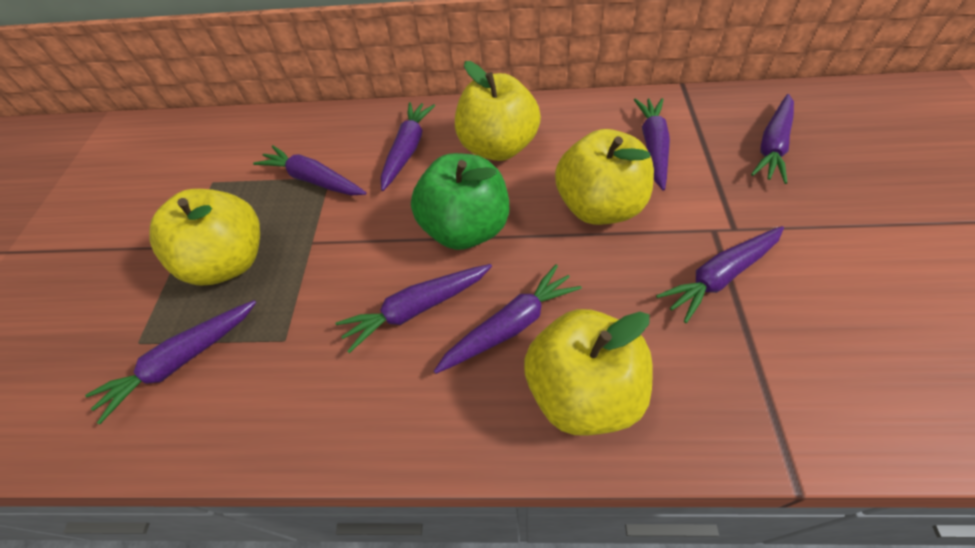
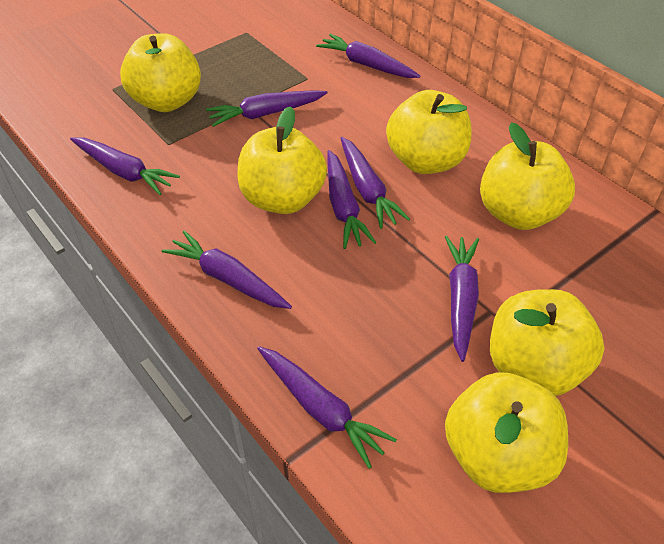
green apple: [411,153,509,250] = 1 -> none = 0
yellow apple: [149,189,260,285] [455,61,541,161] [524,309,653,436] [555,129,654,225] = 4 -> [120,33,201,112] [237,106,327,214] [386,90,471,174] [445,372,568,493] [480,122,575,230] [490,289,604,396] = 6

